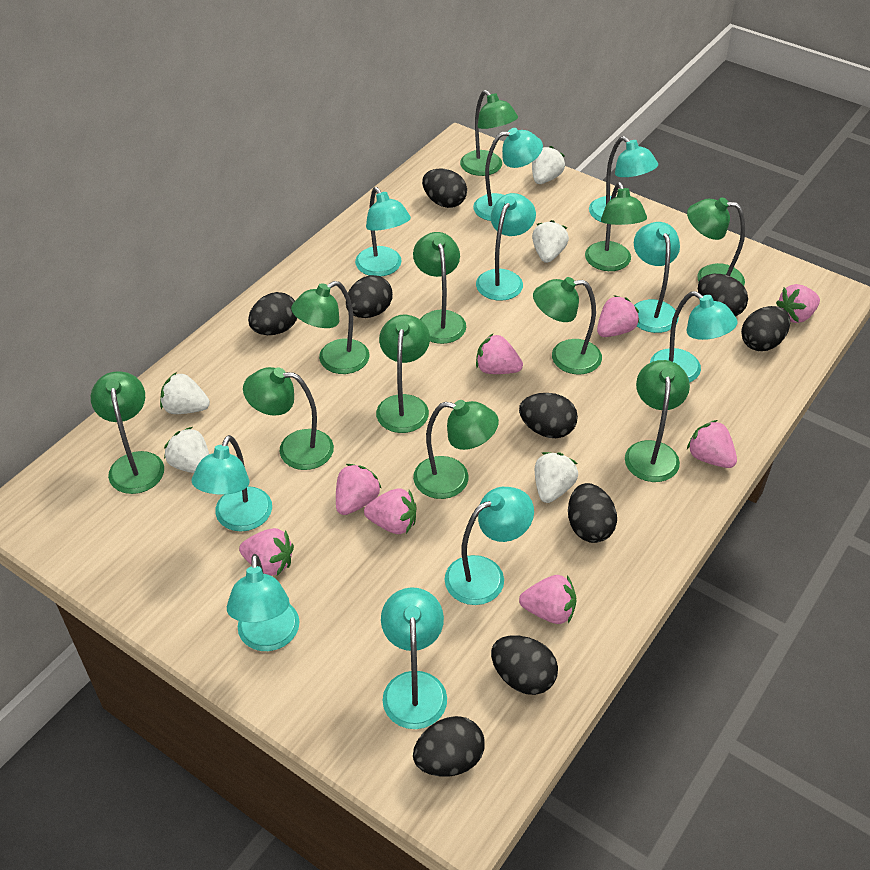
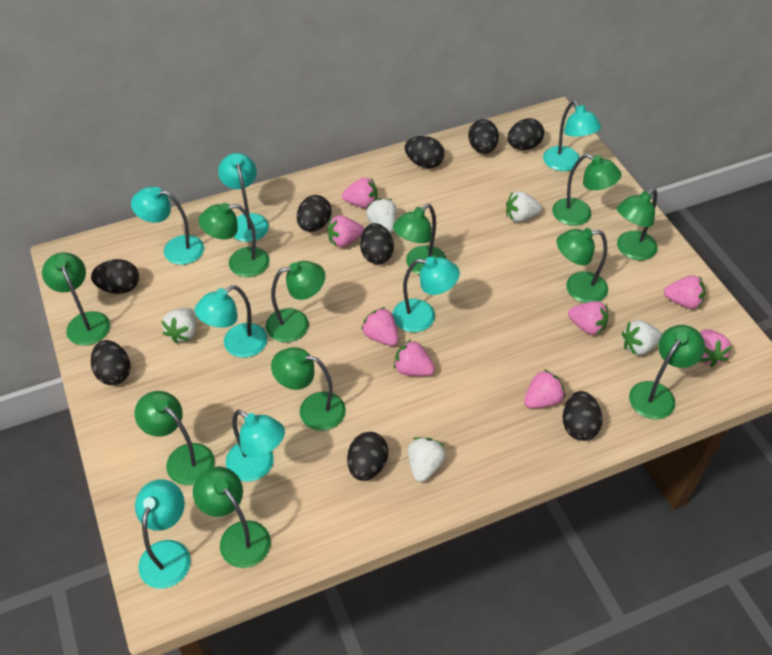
turquoise lamp: [191,435,272,531] [227,554,299,651] [355,187,411,277] [381,587,447,729] [445,487,534,605] [473,128,543,221] [476,193,536,301] [589,136,658,223] [634,222,680,333] [650,291,738,383] = 10 -> [131,187,204,265] [135,479,191,589] [195,285,267,358] [218,153,269,242] [226,410,285,482] [393,257,460,332] [543,101,601,171] = 7

